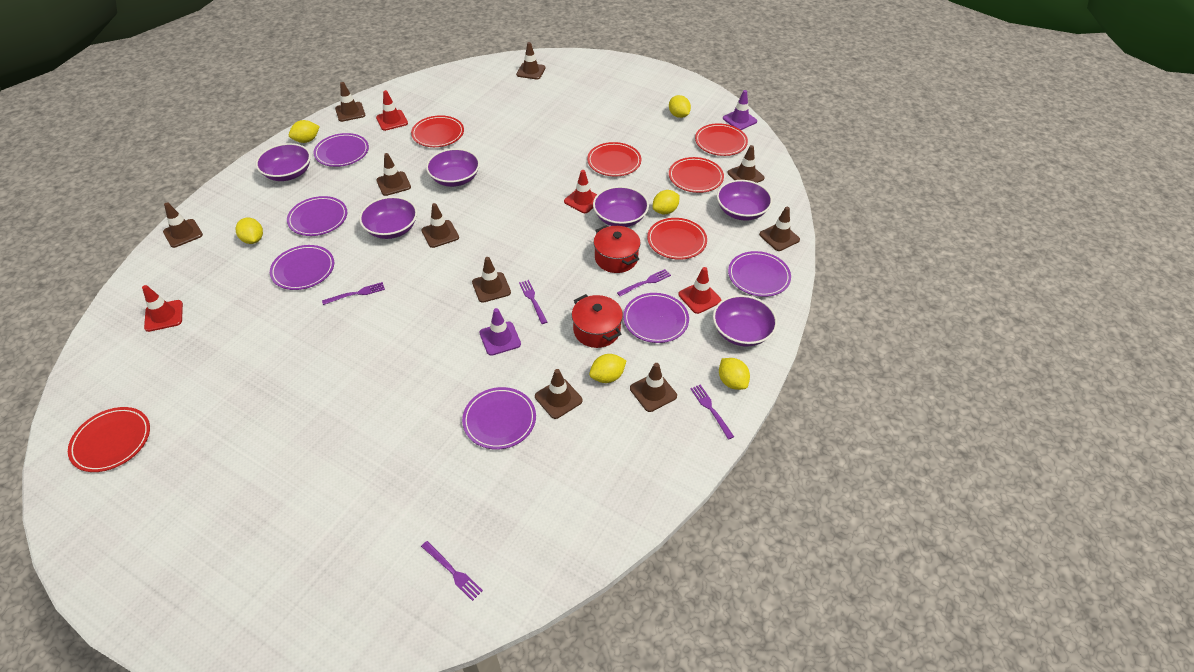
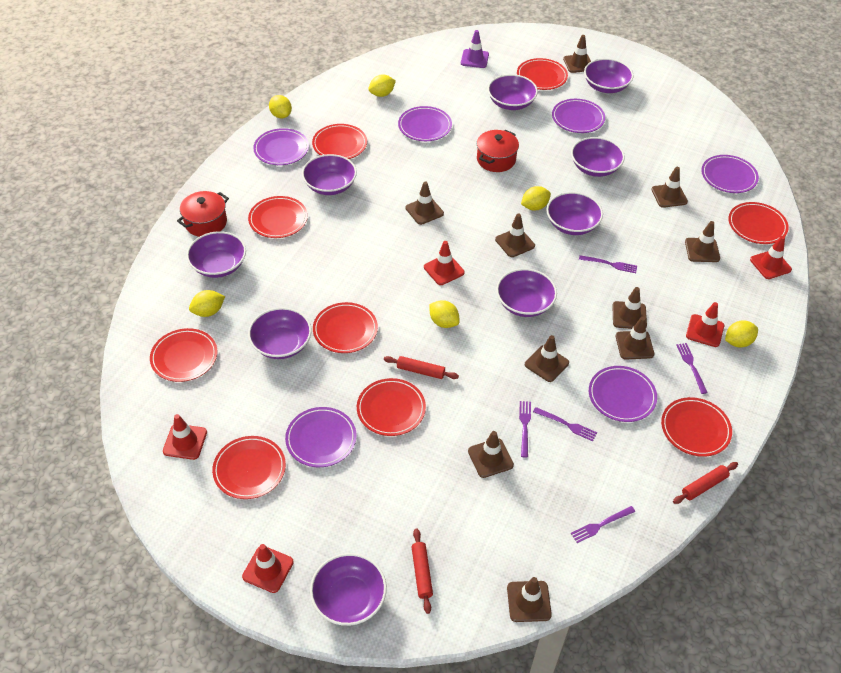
purple bowl: [256,143,311,181] [359,196,417,239] [426,148,480,187] [593,186,649,227] [713,295,777,347] [717,180,772,220] = 6 -> [186,231,246,278] [248,307,312,359] [302,154,357,195] [310,553,387,626] [488,74,538,110] [496,269,557,317] [546,192,603,235] [571,137,625,177] [584,58,634,93] = 9
purple traffic cone: [480,308,521,356] [723,90,757,130] = 2 -> [461,30,489,68] = 1
red plate: [68,407,150,472] [411,115,464,147] [587,142,641,176] [647,218,707,260] [669,157,724,193] [695,123,748,156] = 6 -> [150,328,217,382] [212,436,286,499] [248,196,308,238] [312,124,367,159] [313,302,378,353] [357,378,426,436] [517,58,568,90] [661,397,732,457] [728,202,789,244] = 9
red rolling pin: none = 0 -> [384,356,459,379] [412,529,433,614] [673,462,738,504] = 3
red traffic cone: [142,285,183,332] [376,90,408,131] [564,170,597,213] [678,267,721,314] = 4 -> [163,414,207,460] [242,544,294,593] [424,241,465,285] [686,302,724,347] [750,236,792,279] = 5

